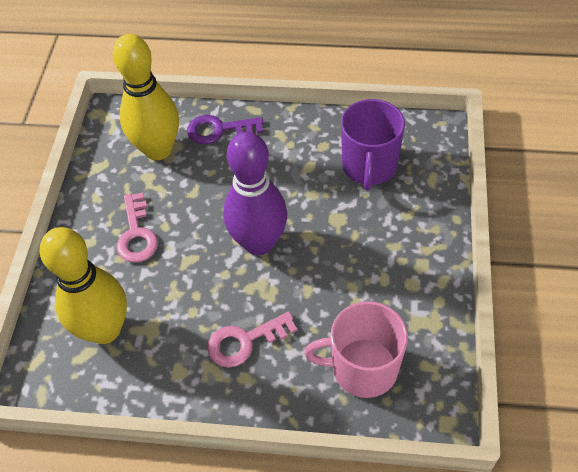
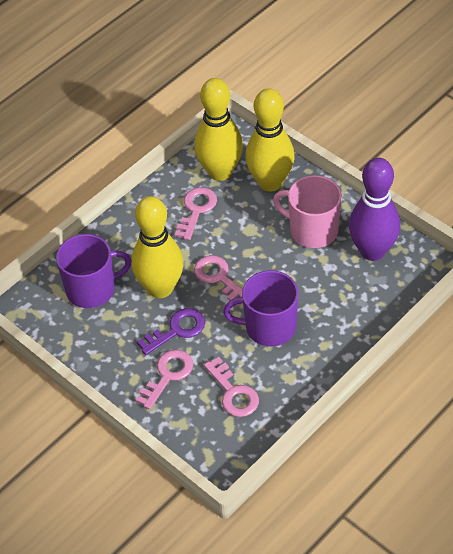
pink key: [116,193,158,263] [207,312,297,368] = 2 -> [136,350,193,410] [175,187,217,240] [194,255,242,306] [204,357,259,417] = 4
purple mug: [341,99,405,190] = 1 -> [56,234,131,308] [223,270,299,346] = 2
yellow bowling pin: [40,227,127,344] [113,34,179,160] = 2 -> [131,196,184,298] [194,78,243,181] [245,88,294,192] = 3

